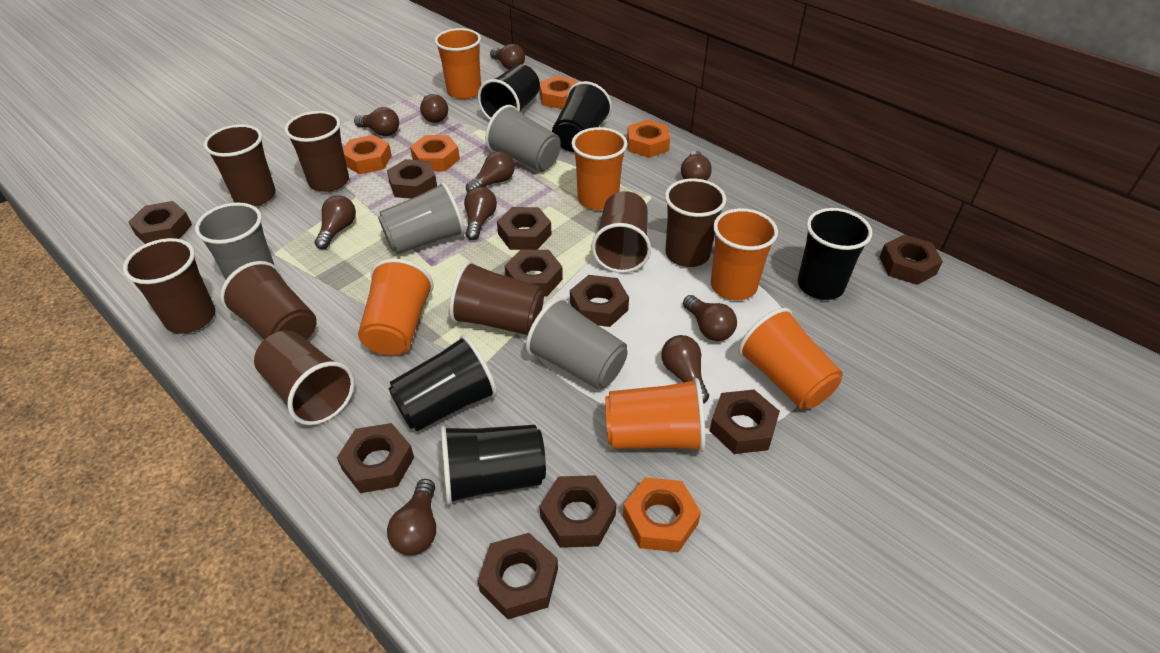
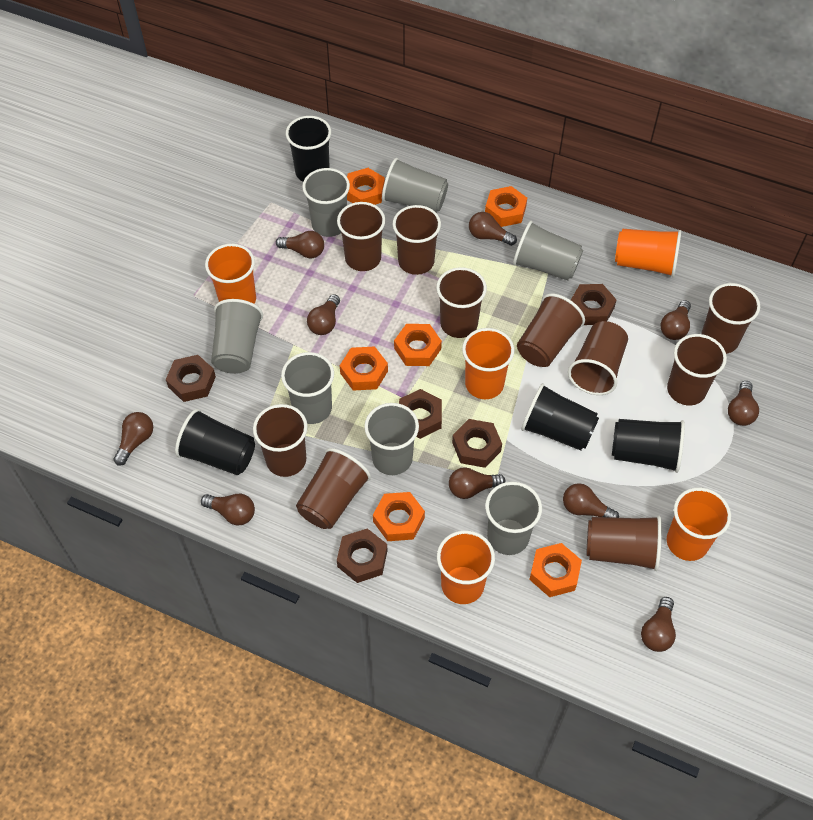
black cup: [388,335,497,431] [441,425,546,505] [478,64,540,120] [552,81,612,152] [797,208,872,300] = 5 -> [175,409,255,475] [286,116,331,181] [521,383,599,451] [612,419,685,473] = 4
brown cup: [123,238,215,334] [204,124,276,206] [220,261,317,340] [254,330,355,425] [284,111,349,192] [449,261,544,335] [592,191,651,273] [665,179,726,267] = 8 -> [253,404,308,477] [296,448,371,529] [337,202,385,271] [393,205,441,275] [436,267,487,338] [517,294,585,367] [568,321,628,395] [586,516,662,571] [667,334,727,405] [701,283,760,354] = 10
brown nut: [128,201,192,244] [337,423,414,493] [387,159,437,199] [478,533,558,619] [497,207,552,250] [505,250,563,297] [540,475,616,548] [570,275,629,327] [710,390,780,454] [880,235,943,285] = 10 -> [166,355,216,402] [337,528,387,583] [399,389,442,439] [452,419,502,468] [571,284,617,325] = 5
grey cup: [195,203,274,279] [378,182,465,254] [485,105,561,172] [526,297,628,390] = 4 -> [211,299,263,374] [281,352,334,424] [302,168,350,237] [364,403,419,475] [382,158,448,213] [485,482,542,555] [513,221,583,280] = 7
orange cup: [358,259,433,355] [435,28,481,99] [571,127,627,210] [605,378,705,452] [711,208,778,300] [738,308,843,410] = 6 -> [205,244,256,304] [437,530,495,604] [462,328,514,399] [615,229,681,277] [667,487,731,561] = 5
orange nut: [343,135,392,174] [410,135,460,171] [539,76,577,109] [623,477,701,552] [627,120,670,158] = 5 -> [340,347,388,390] [347,168,385,205] [373,492,425,541] [394,324,442,366] [485,186,527,227] [529,543,582,597] = 6

